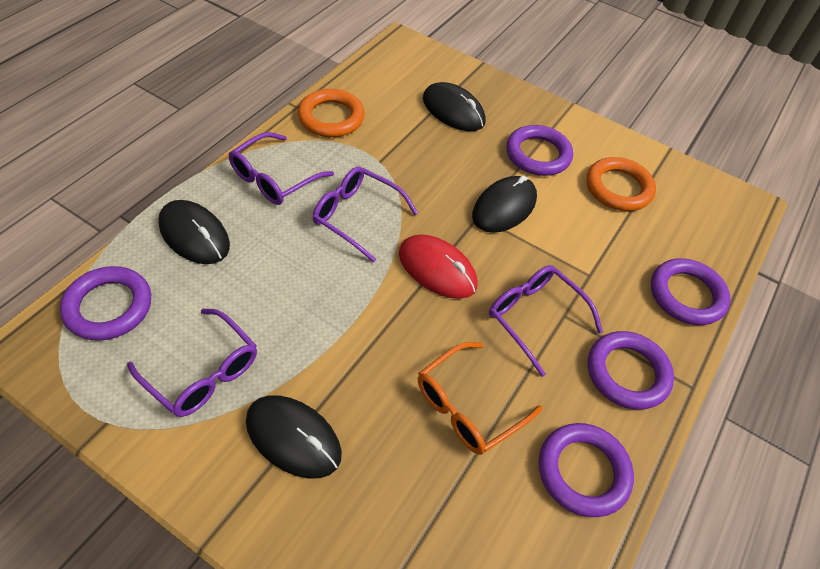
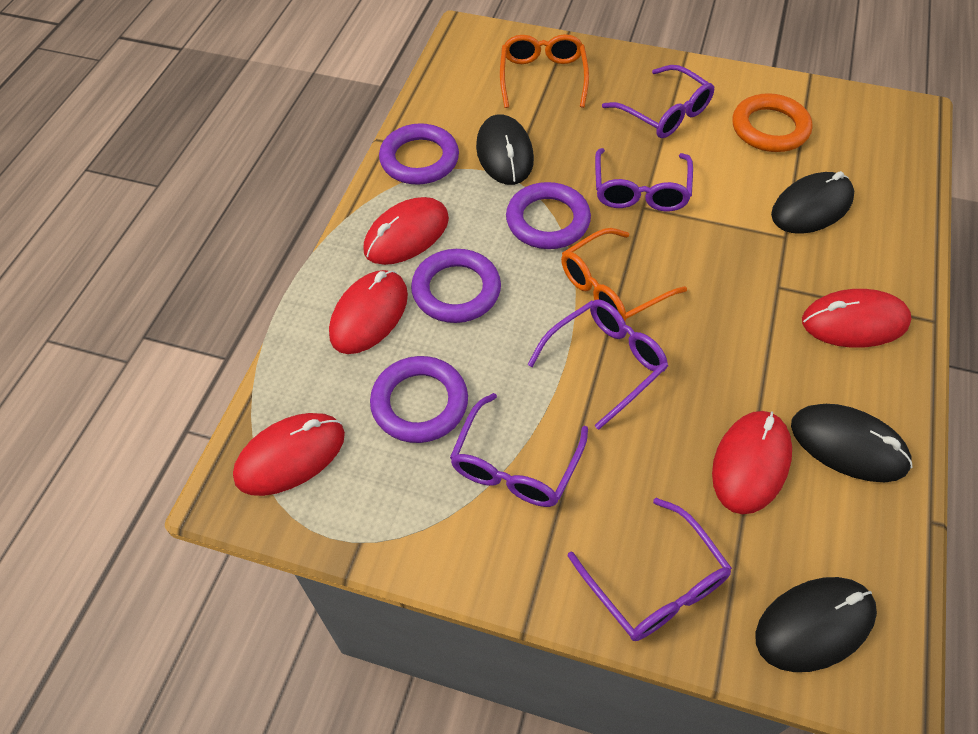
orange glasses: [418,342,542,455] = 1 -> [500,34,589,108] [561,228,687,321] = 2
orange ring: [298,89,365,137] [586,157,656,211] = 2 -> [732,93,812,152] = 1
purple glasses: [127,309,257,417] [229,132,334,205] [313,166,418,263] [489,265,603,377] = 4 -> [450,393,588,507] [528,299,668,430] [568,498,732,641] [595,148,693,212] [602,65,715,138] = 5
purple ring: [60,266,151,341] [506,125,573,176] [539,423,634,517] [588,331,674,410] [651,258,731,325] = 5 -> [370,356,468,443] [379,123,459,184] [411,249,501,323] [506,182,591,249] = 4
red mouse: [399,234,478,299] = 1 -> [233,413,345,496] [329,270,408,354] [363,197,449,265] [712,411,792,514] [802,289,912,348] = 5

